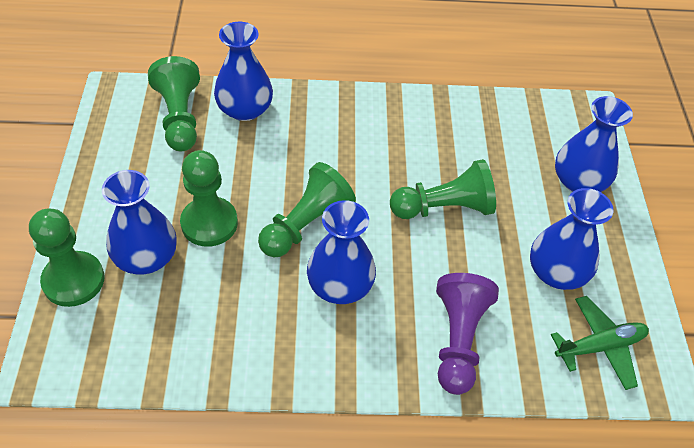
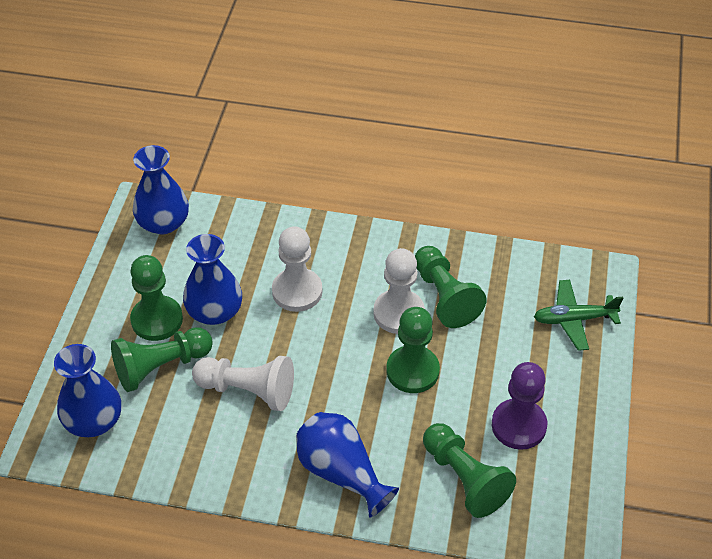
blue vase: [102,170,177,275] [214,22,273,121] [307,200,376,304] [530,188,614,290] [555,96,633,192] = 5 -> [54,344,121,437] [133,145,189,234] [183,234,242,325] [296,412,399,518] = 4
white pawn: none = 0 -> [192,356,294,411] [272,226,322,312] [373,248,425,334] = 3

